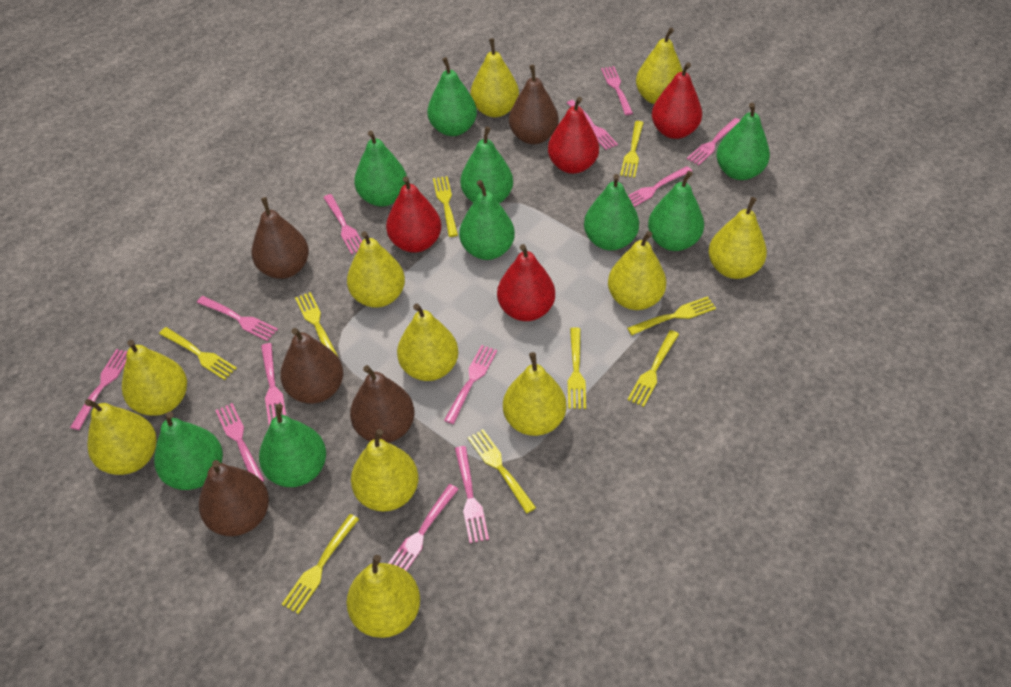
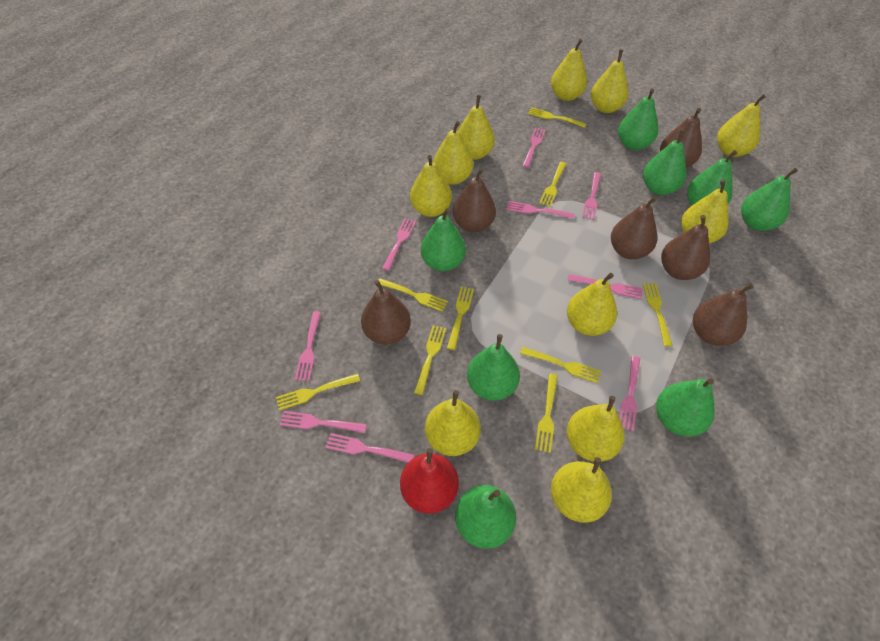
brown pear: [199,460,269,536] [252,197,309,279] [280,328,343,404] [350,365,415,443] [509,65,559,144] = 5 -> [361,280,411,345] [453,168,496,232] [611,196,657,259] [660,108,702,168] [661,215,710,280] [693,283,754,346] = 6
green pear: [154,412,223,490] [259,404,326,487] [354,130,407,207] [427,57,477,136] [459,180,515,260] [460,126,513,203] [584,174,639,251] [648,171,704,251] [716,103,770,180] = 9 -> [420,208,466,271] [455,485,516,549] [467,334,520,401] [618,89,658,150] [643,130,686,195] [656,378,715,437] [687,150,737,206] [741,168,798,231] = 8
pink fork: [70,349,127,430] [197,296,278,341] [215,403,264,482] [261,343,286,425] [323,194,362,254] [388,484,459,571] [444,345,497,424] [455,446,489,543] [567,100,618,150] [601,66,633,115] [628,166,692,207] [687,118,740,166] = 12 -> [279,411,367,433] [295,311,321,381] [325,433,414,463] [382,218,416,271] [507,201,575,219] [522,128,546,168] [568,274,643,299] [582,172,601,220] [619,356,640,431] = 9
red pear: [386,176,441,253] [497,244,555,321] [548,97,599,174] [652,62,702,139] = 4 -> [400,448,459,514] = 1

